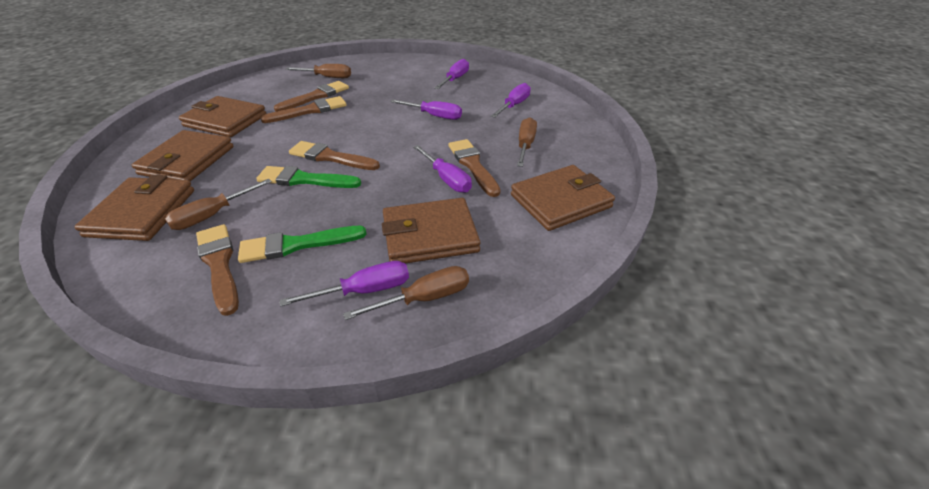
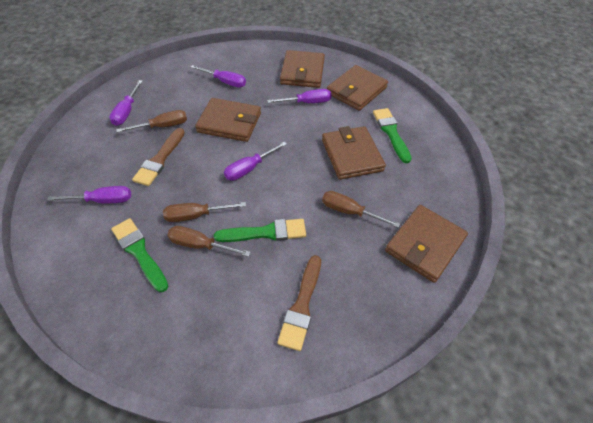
brown brush: [196,224,239,316] [260,96,347,123] [274,81,349,111] [289,141,380,170] [448,139,501,197] = 5 -> [132,128,185,186] [277,255,321,351] = 2
green brush: [238,226,367,263] [256,166,361,188] = 2 -> [111,218,168,292] [214,219,306,242] [373,108,412,163] = 3

